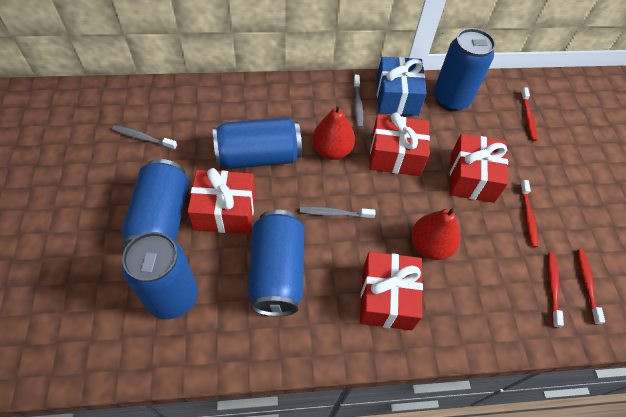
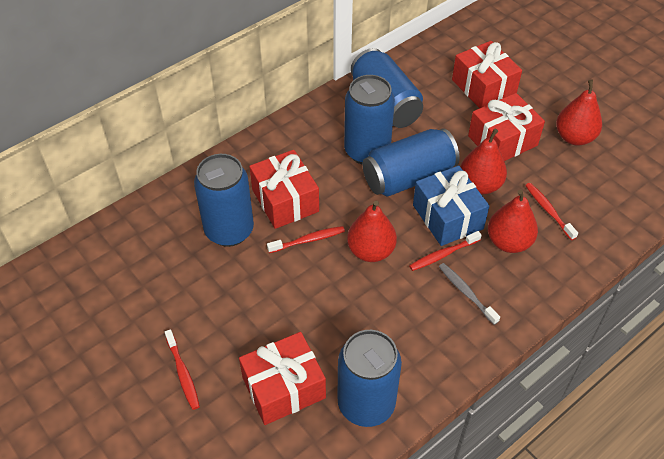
grey toothbrush: [112,125,177,150] [300,206,375,219] [353,75,363,128] = 3 -> [439,263,500,325] = 1
red pear: [312,103,355,160] [411,207,460,260] = 2 -> [347,201,397,262] [461,129,507,194] [488,189,538,253] [556,79,602,146] = 4

